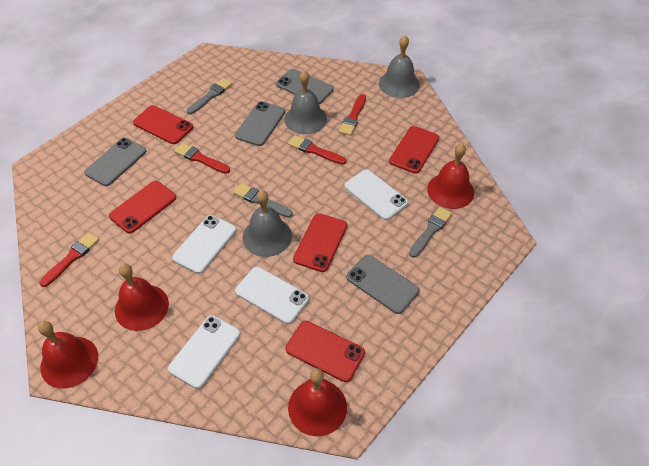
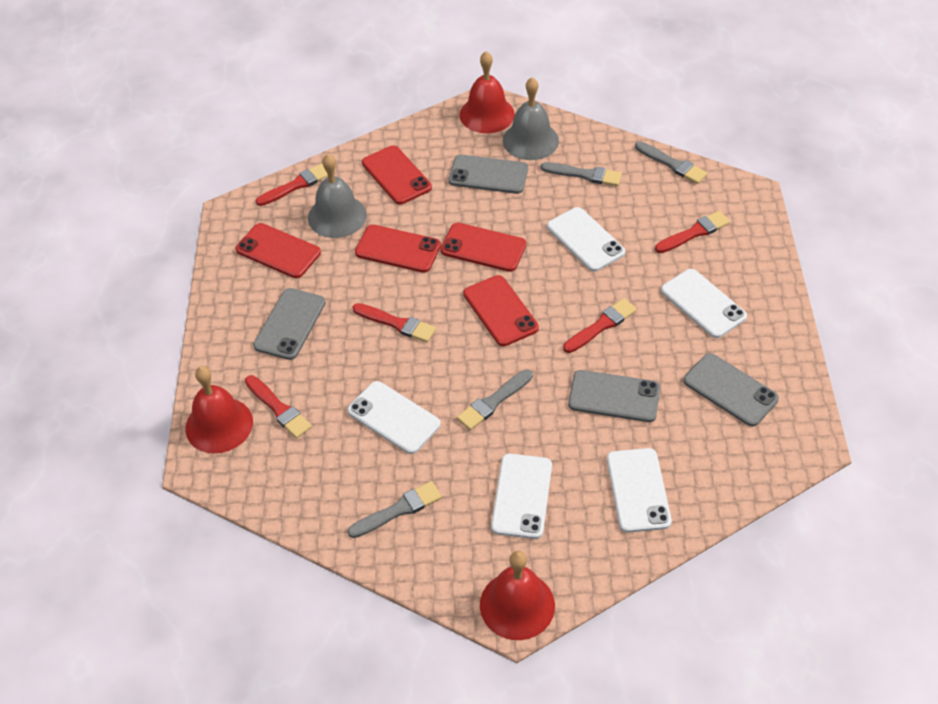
grey bell: [243,190,292,257] [284,71,327,134] [379,35,420,98] = 3 -> [308,154,367,238] [503,77,559,160] = 2
grey brush: [187,78,232,114] [233,183,293,218] [409,207,452,258] = 3 -> [348,481,442,538] [457,369,533,430] [541,162,622,186] [635,141,707,184] = 4
red bell: [38,321,98,389] [115,264,169,331] [288,369,347,436] [427,143,474,209] = 4 -> [185,366,253,453] [460,51,515,133] [480,551,555,640] = 3
red brush: [39,232,99,287] [174,143,230,174] [288,135,347,165] [339,94,366,136] = 4 -> [245,375,312,438] [256,163,328,206] [353,303,436,342] [563,298,637,353] [655,211,730,253] = 5
white phone: [168,315,240,389] [172,215,236,274] [235,267,309,324] [344,169,408,220] = 4 -> [347,381,441,454] [491,454,552,539] [547,207,625,272] [607,448,672,533] [661,269,747,338] = 5

